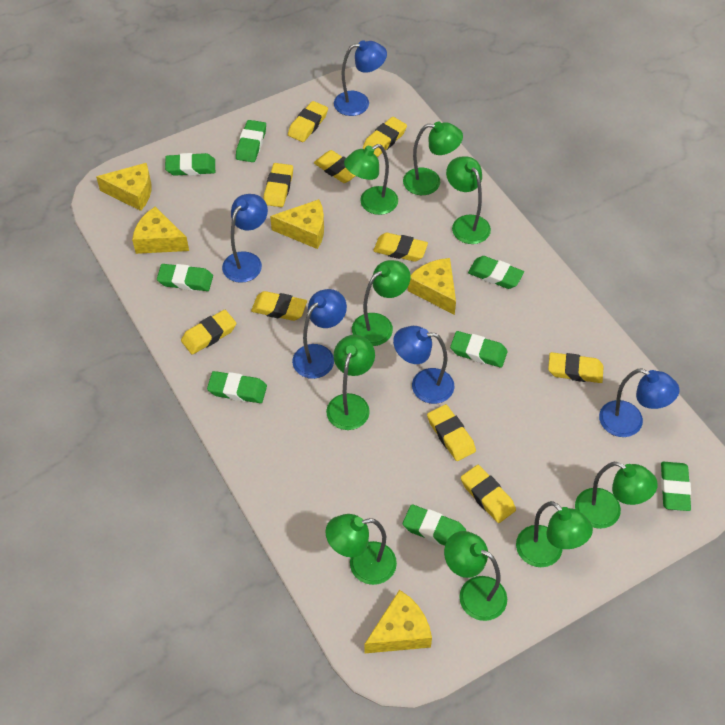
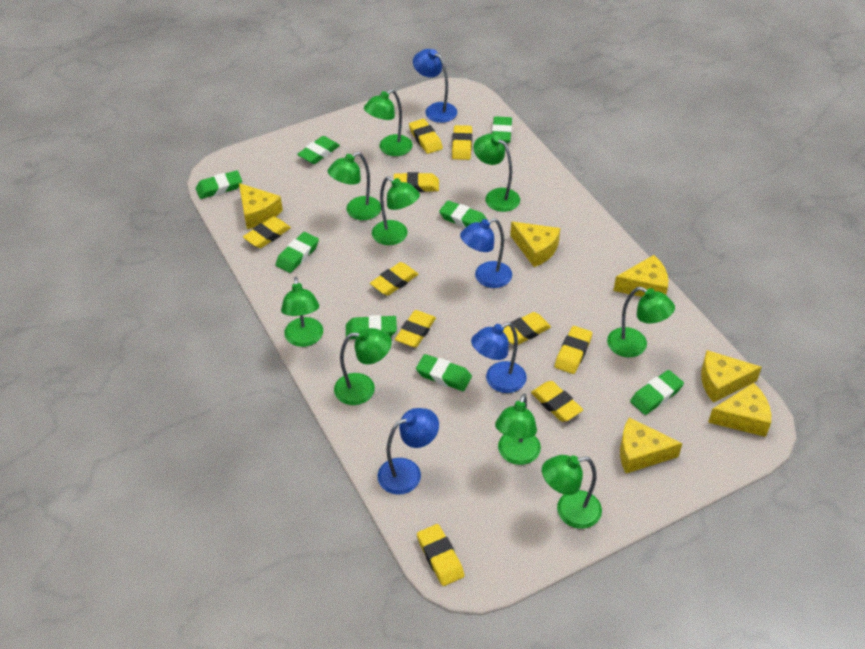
blue lamp: [222,194,268,283] [292,289,347,379] [334,40,387,116] [393,326,454,404] [599,369,679,437] = 5 -> [378,408,439,495] [413,49,457,123] [460,218,512,288] [471,322,527,393] = 4
yellow cheese: [96,163,151,211] [132,206,189,254] [270,199,324,249] [364,590,432,654] [408,258,456,315] = 5 -> [239,183,283,229] [510,221,561,267] [613,255,668,297] [620,417,683,473] [701,350,762,403] [708,383,771,437] = 6

